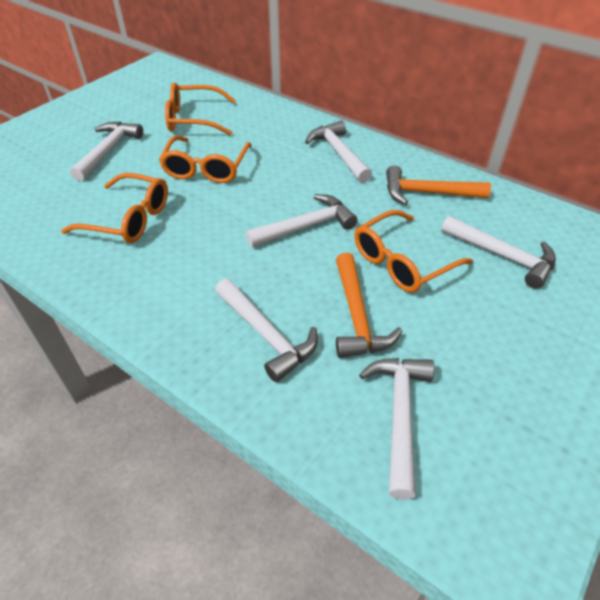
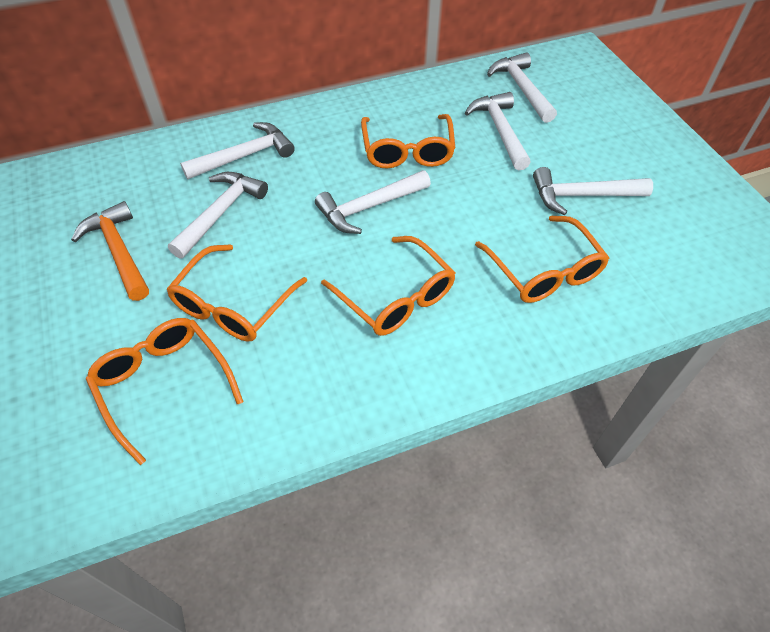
orange glasses: [61,173,168,243] [159,136,252,183] [165,83,236,136] [354,210,473,292] = 4 -> [86,318,243,465] [166,244,307,342] [321,236,456,336] [361,114,455,169] [475,216,609,303] = 5
orange hammer: [336,253,402,358] [386,165,491,205] = 2 -> [71,201,149,301] = 1

